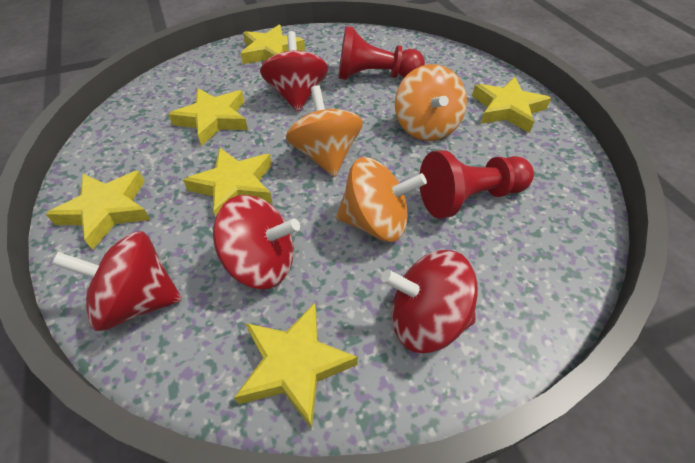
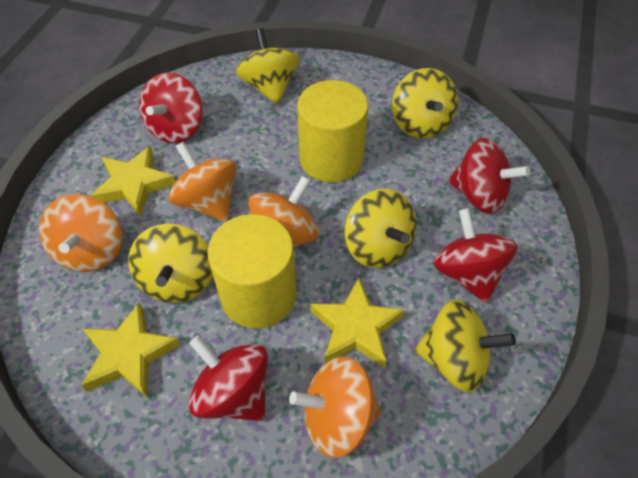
orange spinning top: [286,85,363,177] [336,157,427,242] [395,64,467,141] = 3 -> [39,194,122,272] [168,142,237,222] [248,176,319,247] [289,356,381,458] = 4
red pawn: [339,26,425,80] [420,150,534,218] = 2 -> none = 0
yellow cylinder: none = 0 -> [208,214,296,329] [297,80,369,183] = 2
yellow spinning top: none = 0 -> [128,224,213,303] [236,28,300,105] [345,189,417,268] [392,68,458,139] [415,299,516,392] = 5
yellow star: [46,171,150,250] [168,88,248,146] [183,147,273,217] [234,303,358,429] [241,25,305,64] [472,77,551,133] = 6 -> [81,302,180,397] [91,146,175,216] [310,278,405,368] = 3

